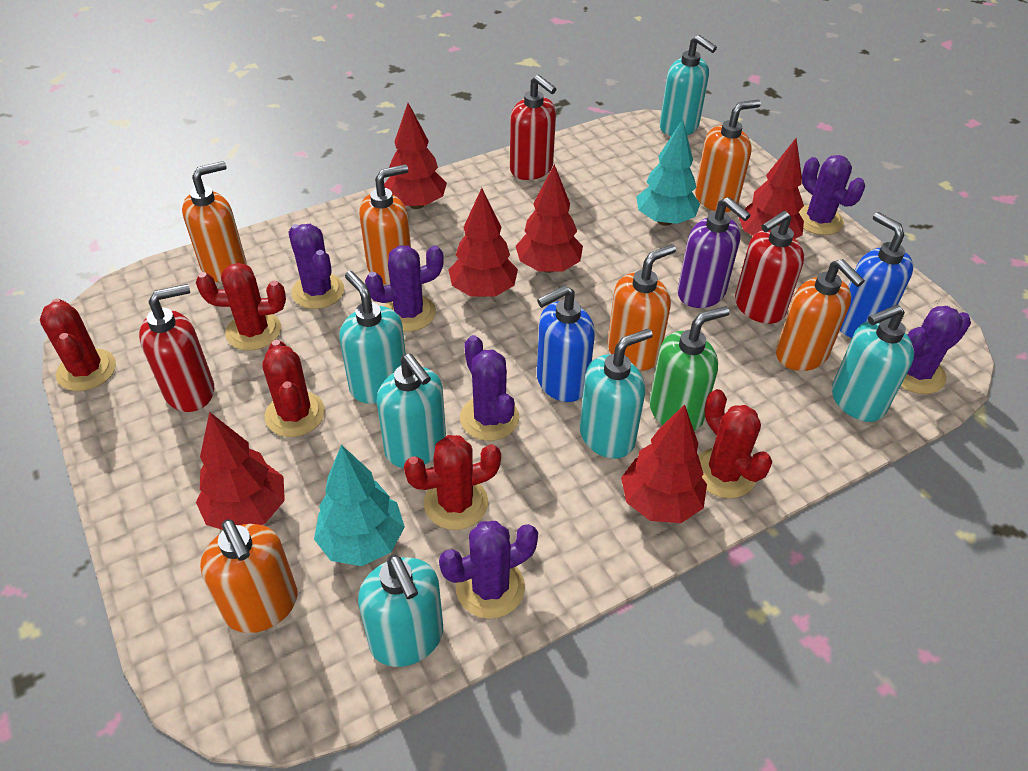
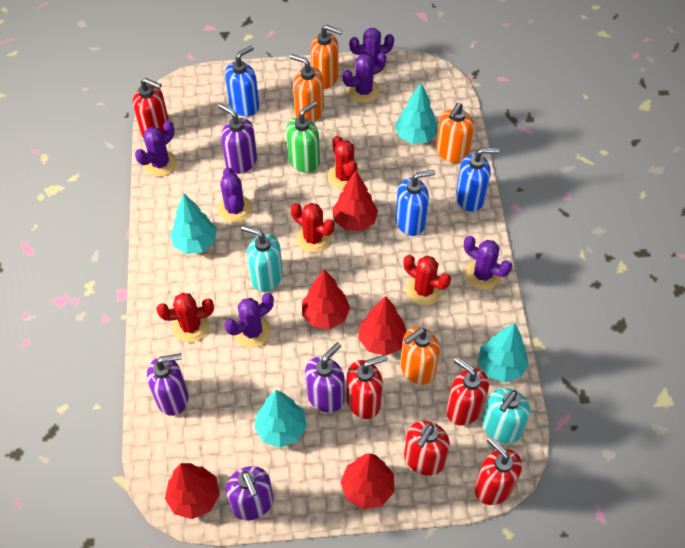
blue soap dispenser: [537,285,595,402] [840,212,914,338] = 2 -> [225,45,259,117] [395,170,435,236] [456,148,500,212] = 3
orange soap dispenser: [182,161,247,283] [200,519,297,633] [359,164,411,285] [607,244,676,371] [695,100,761,212] [776,259,865,371] = 6 -> [290,54,324,122] [310,25,342,89] [400,327,440,385] [436,103,475,163] = 4
purple soap dispenser: [677,197,751,308] = 1 -> [147,353,189,416] [218,103,257,174] [226,466,273,520] [305,342,344,413] = 4
red cactus: [40,299,116,391] [196,263,286,351] [262,340,325,437] [404,435,501,530] [699,389,772,498] = 5 -> [156,293,214,343] [291,203,334,253] [328,136,361,190] [404,255,451,306] = 4
red soap dispenser: [139,284,214,412] [510,75,556,180] [735,211,804,324] = 3 -> [133,78,169,137] [347,354,388,419] [404,421,450,476] [446,357,489,426] [475,437,522,505] = 5
red tree: [196,412,285,530] [384,103,447,209] [449,188,518,297] [516,164,583,273] [621,404,707,523] [738,138,804,239] = 6 -> [165,463,220,519] [302,270,350,329] [332,171,378,231] [340,453,394,509] [358,296,407,355] = 5
turquoise soap dispenser: [339,271,406,404] [358,554,443,667] [376,354,446,468] [579,328,653,459] [660,35,717,136] [832,304,914,422] = 6 -> [241,225,283,292] [482,388,530,443] = 2
turquoise tree: [314,445,405,566] [636,119,700,226] = 2 -> [170,193,217,254] [254,390,307,448] [395,83,437,144] [478,323,529,383] = 4

